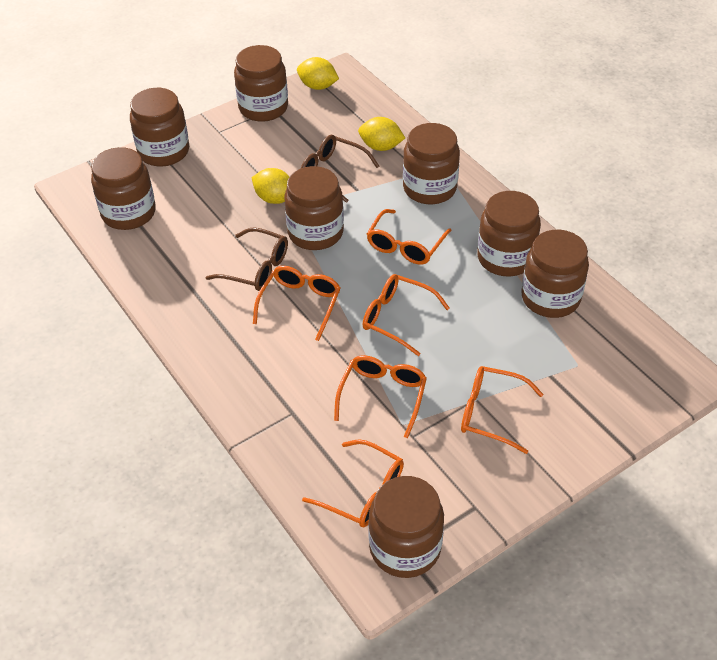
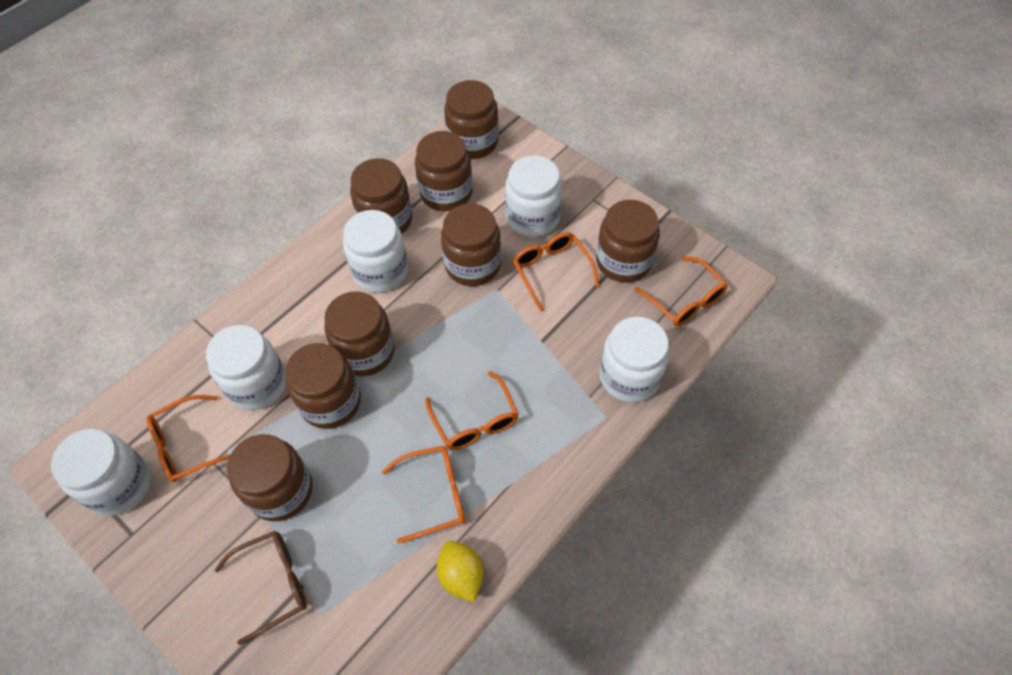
brown glasses: [205,227,288,291] [301,135,379,203] = 2 -> [215,531,307,645] = 1
orange glasses: [253,266,341,341] [302,439,404,527] [334,355,427,438] [363,274,450,356] [367,209,452,265] [461,366,543,454] = 6 -> [146,395,231,482] [382,446,465,544] [426,371,519,450] [513,232,600,311] [634,257,728,326] = 5
white jar: none = 0 -> [51,429,151,516] [206,325,286,410] [343,210,408,293] [505,155,562,237] [600,317,670,402] = 5
yellow lemon: [251,168,289,204] [297,57,339,90] [358,117,405,151] = 3 -> [437,541,484,602] = 1

